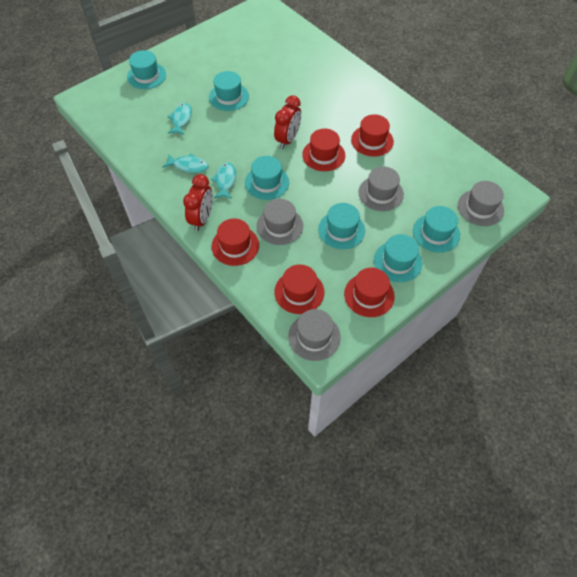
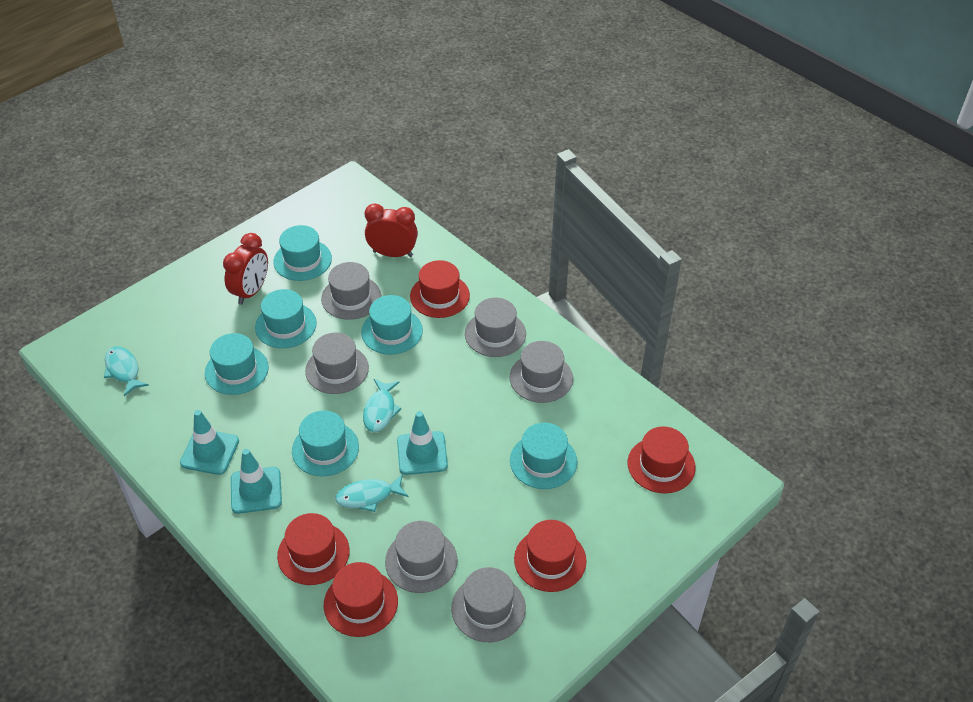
grey hat: [257,199,303,245] [288,309,341,361] [359,166,404,211] [458,181,504,226] = 4 -> [305,333,369,394] [321,262,381,320] [385,521,458,593] [451,567,526,642] [465,297,526,357] [510,341,573,403] = 6
turquoise traffic cone: none = 0 -> [180,410,239,475] [231,449,282,514] [397,411,448,475] = 3

